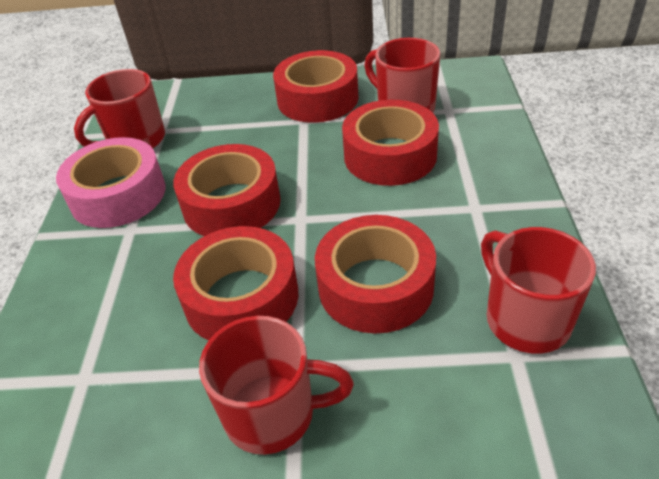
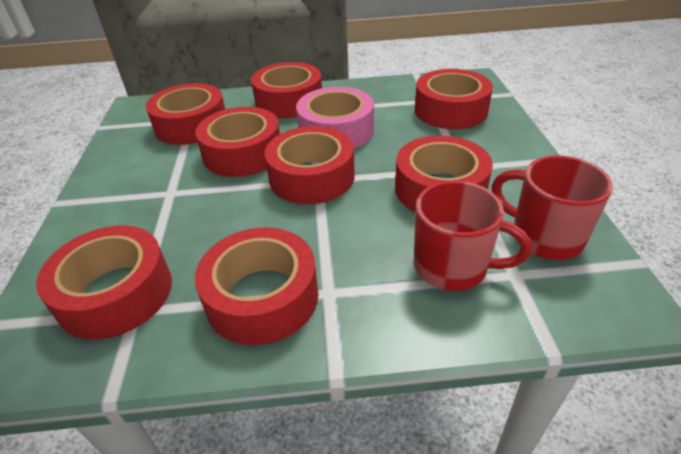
red mug: [74,69,165,148] [199,316,354,455] [364,38,440,113] [481,227,596,354] = 4 -> [414,181,532,291] [492,156,613,260] = 2
red tape: [173,144,281,236] [173,226,298,341] [273,50,359,123] [315,215,436,333] [342,100,439,186] = 5 -> [36,226,172,340] [146,83,225,145] [195,107,280,177] [195,228,319,345] [251,62,322,118] [265,126,355,204] [395,136,493,213] [415,69,493,129] = 8

